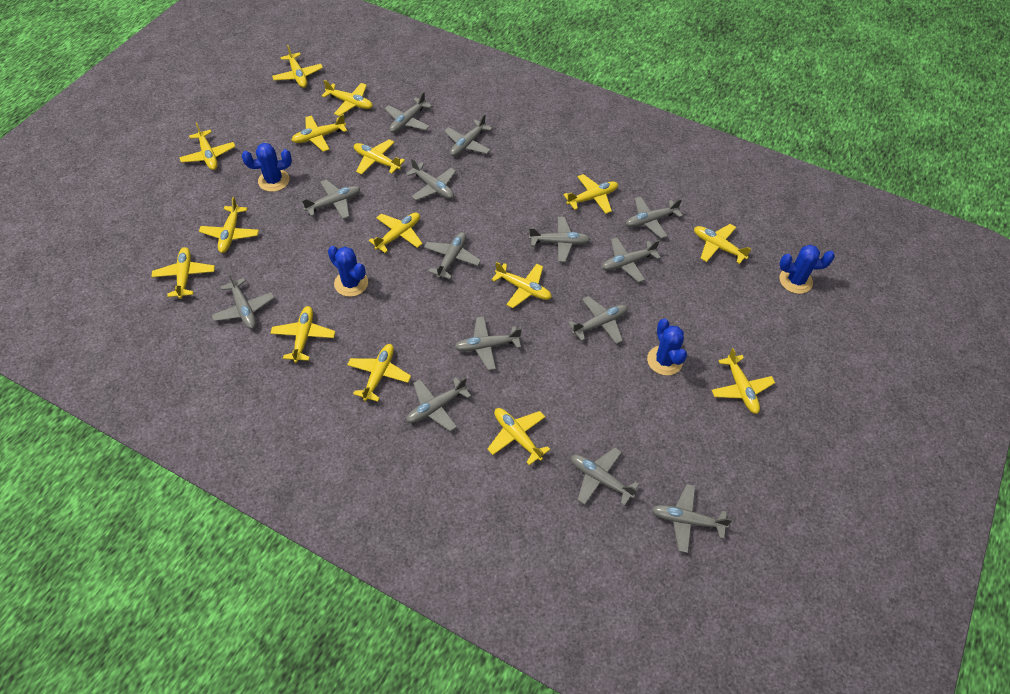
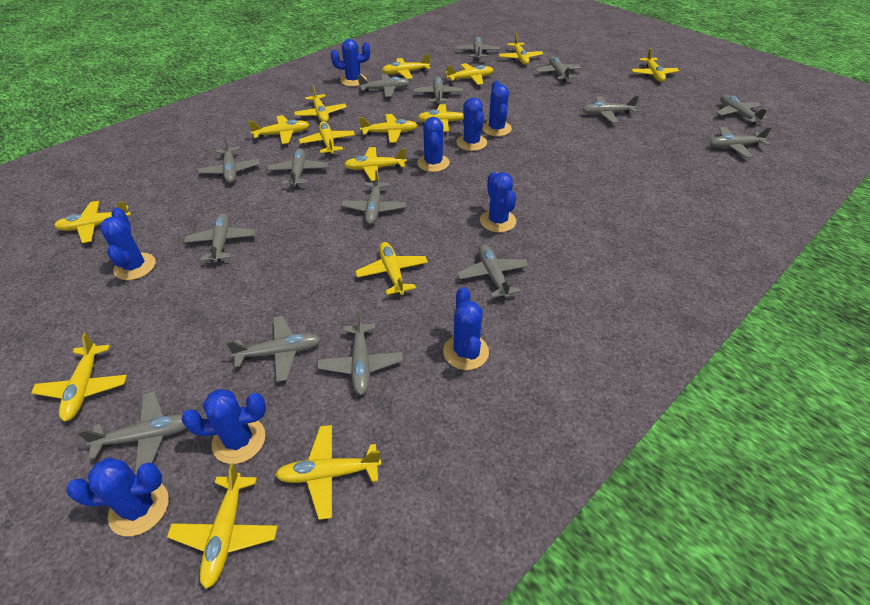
blue cactus: [242,143,292,192] [328,246,368,297] [647,319,687,376] [779,245,835,294] = 4 -> [66,458,169,536] [100,208,156,280] [181,389,266,464] [331,39,370,86] [417,117,450,172] [443,287,489,370] [456,97,487,151] [480,172,516,232] [482,80,512,136] = 9
grey plane: [211,272,274,329] [302,179,360,219] [384,92,432,133] [406,158,456,201] [406,377,471,431] [424,232,481,279] [444,114,492,156] [455,316,522,370] [529,217,591,262] [568,296,628,344] [571,447,639,506] [602,237,661,282] [626,196,683,239] [652,484,733,553] = 14 -> [77,392,187,476] [184,213,256,263] [198,136,260,183] [226,316,321,382] [267,148,328,187] [317,311,403,395] [341,170,406,225] [357,74,410,97] [414,77,463,105] [456,37,500,61] [457,244,529,299] [535,56,582,82] [582,96,639,123] [710,127,772,158] [716,95,768,124] = 15

